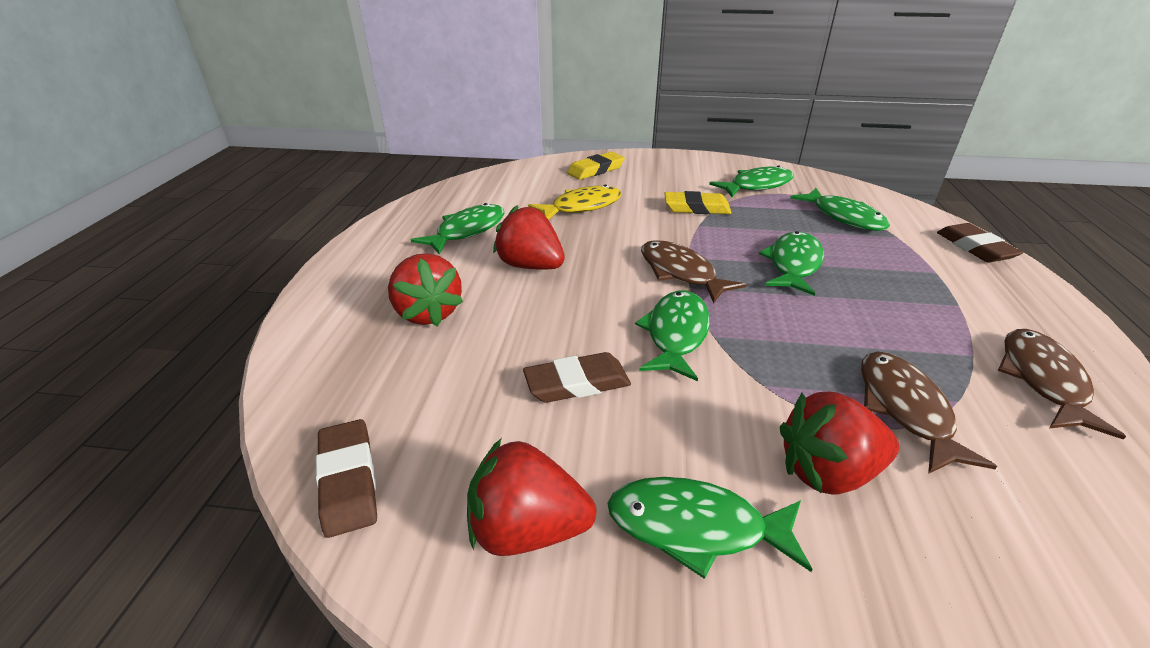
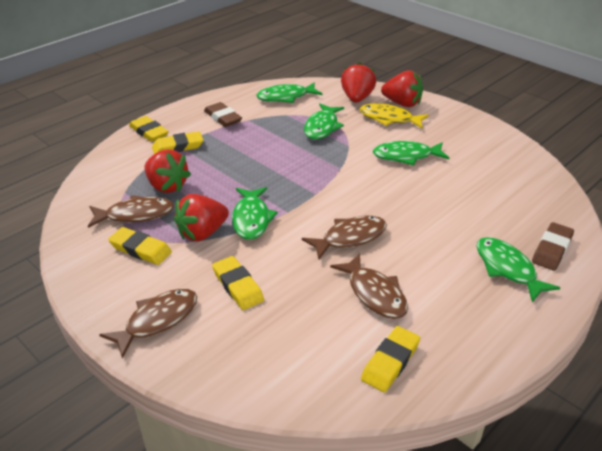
brown eraser: [316,419,377,538] [523,352,631,403] [937,223,1023,262] = 3 -> [204,102,242,127] [532,222,574,271] = 2
brown fish: [641,240,747,303] [861,352,997,474] [998,329,1126,440] = 3 -> [88,195,174,228] [99,289,197,359] [302,216,387,259] [330,253,408,319] = 4
green fish: [411,203,504,255] [608,477,813,579] [635,291,710,381] [709,165,794,197] [759,231,824,296] [790,188,890,231] = 6 -> [232,187,278,240] [256,82,322,103] [304,103,344,140] [373,141,449,166] [476,237,560,303] = 5
yellow eraser: [567,152,625,180] [664,191,731,214] = 2 -> [108,227,172,265] [129,116,169,142] [152,131,203,154] [212,256,264,310] [361,326,420,393] = 5

